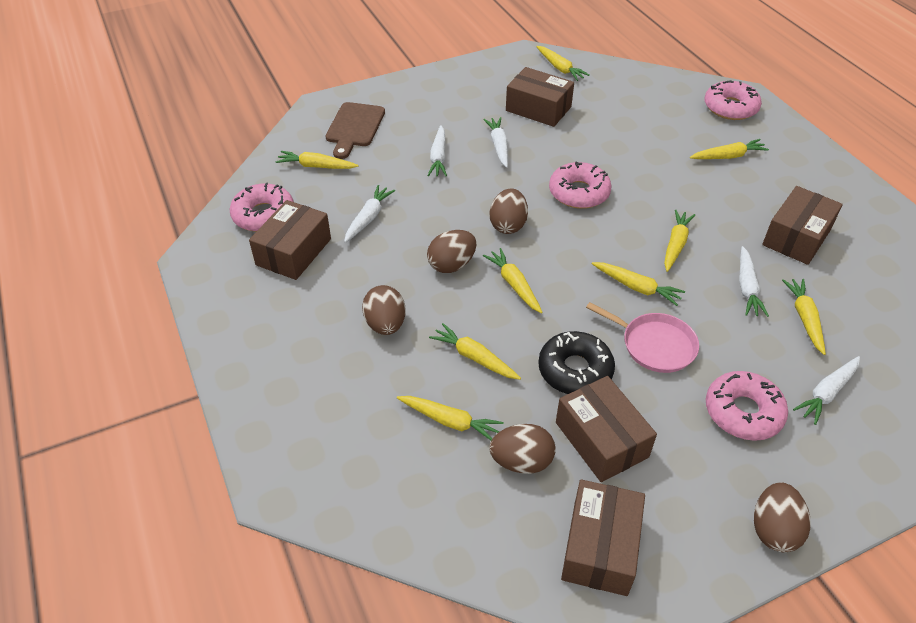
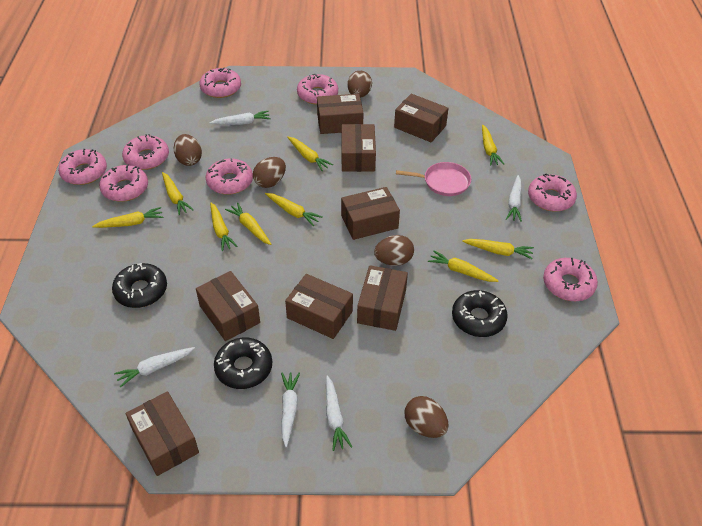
black donut: [538,331,615,394] = 1 -> [112,263,167,308] [214,338,272,389] [452,290,508,337] = 3
brown box: [249,200,331,280] [506,67,574,127] [556,376,657,482] [561,479,645,596] [762,186,843,265] = 5 -> [126,392,199,476] [196,271,260,341] [285,274,353,339] [317,94,364,134] [341,187,400,240] [342,124,376,172] [357,265,408,331] [394,94,449,142] = 8
brown cutting board: [326,102,385,159] = 1 -> none = 0
pink donut: [230,183,294,232] [549,161,612,209] [705,80,762,120] [706,371,788,441] = 4 -> [58,149,107,185] [99,164,148,202] [122,134,169,170] [200,68,241,98] [206,158,253,195] [297,74,338,105] [528,173,577,212] [543,258,598,301] = 8

